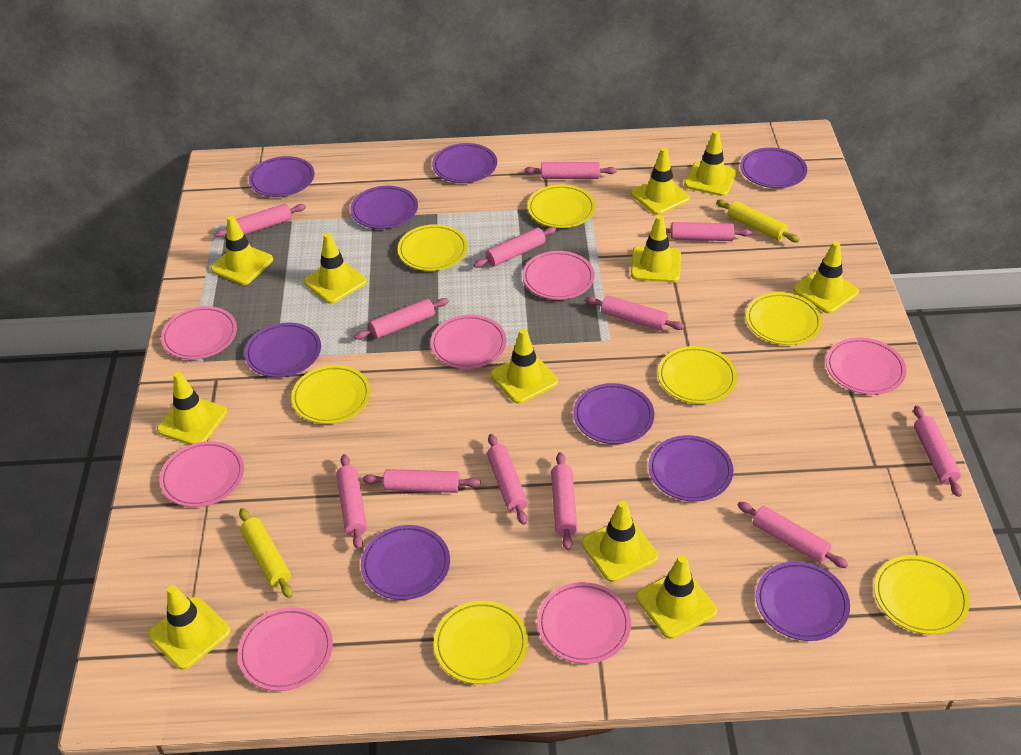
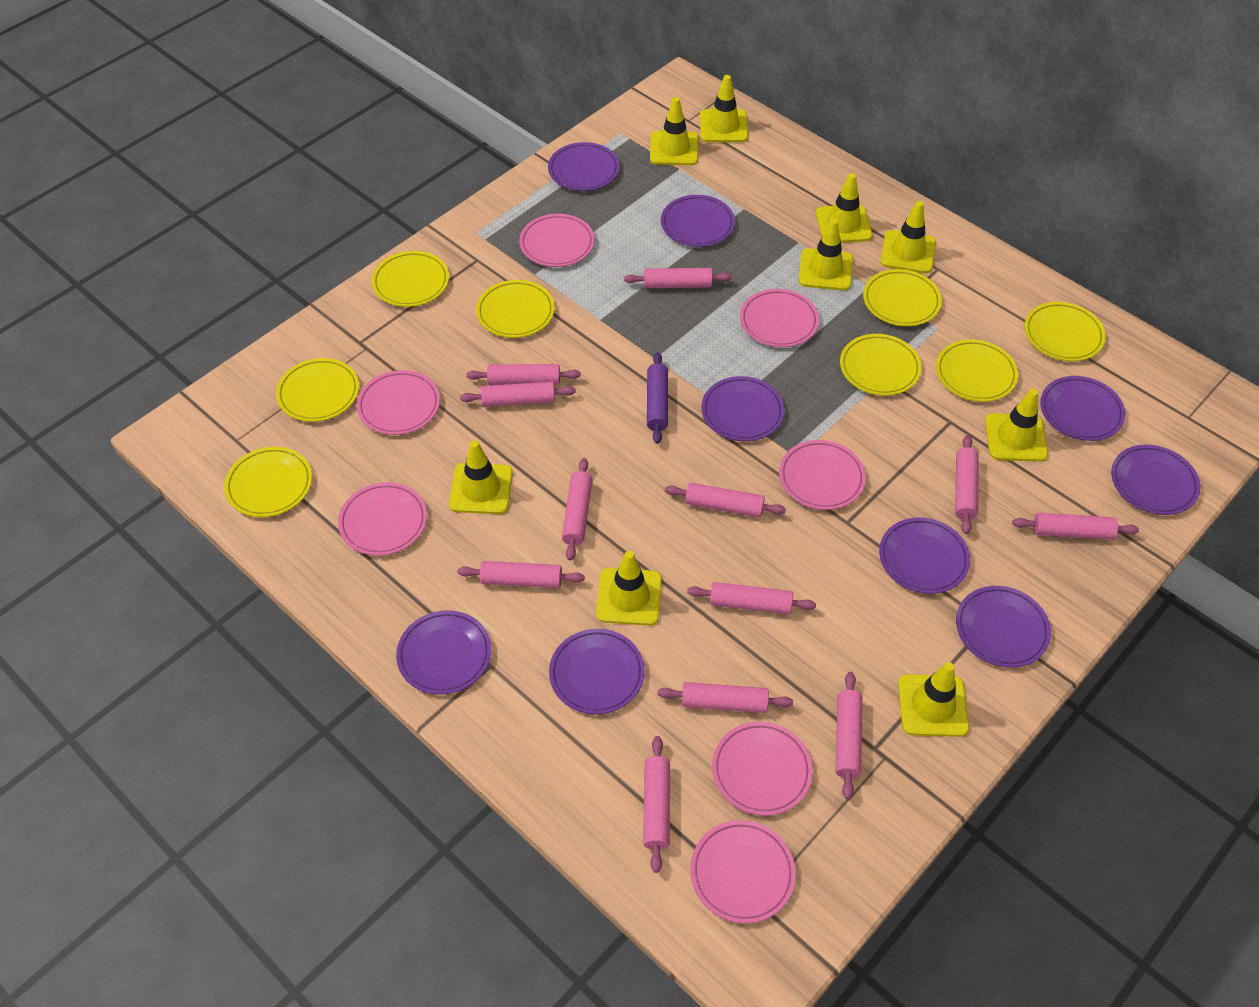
purple rolling pin: none = 0 -> [647,352,668,444] = 1
yellow plate: [291,365,371,424] [398,224,468,271] [434,601,528,684] [528,185,596,228] [658,346,737,404] [746,292,822,345] [874,555,970,635] = 7 -> [224,447,312,517] [276,358,359,422] [372,251,449,307] [476,280,555,338] [840,334,922,396] [863,269,942,326] [936,339,1018,402] [1024,302,1106,361] = 8
yellow rolling pin: [239,508,293,598] [716,200,800,242] = 2 -> none = 0
yellow traffic cone: [148,585,231,670] [157,372,227,445] [211,216,273,285] [304,233,367,304] [491,328,558,404] [582,501,658,582] [631,147,690,215] [631,215,681,282] [636,555,717,639] [684,130,737,196] [793,241,859,314] = 11 -> [449,440,513,514] [596,551,662,626] [650,97,698,165] [700,75,748,142] [799,219,853,291] [816,173,873,243] [880,201,936,273] [898,662,969,737] [985,389,1048,462] = 9

